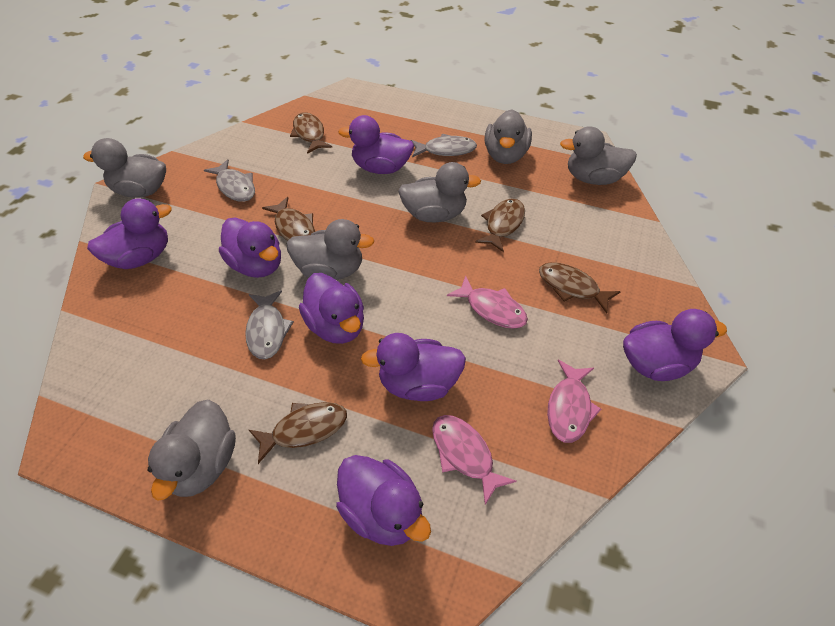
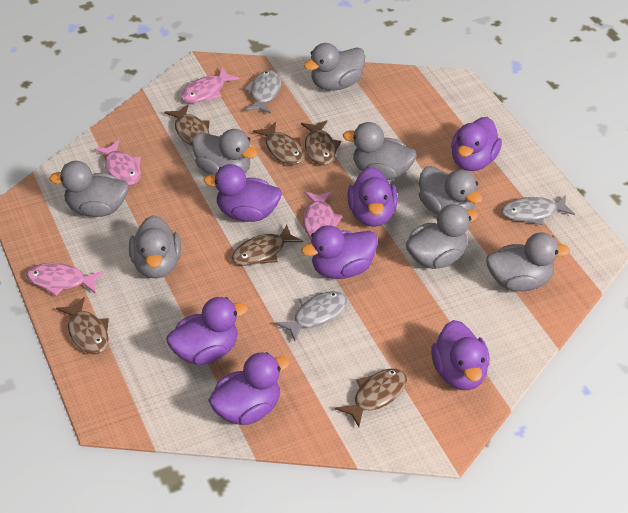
brown fish: [249,402,347,464] [262,197,315,241] [290,112,332,154] [475,199,525,252] [539,262,621,313] = 5 -> [56,297,109,355] [164,105,210,146] [232,225,303,266] [253,122,304,165] [301,120,341,166] [335,368,407,427] = 6
grey duck: [83,138,166,198] [148,400,236,501] [287,219,374,280] [398,162,481,223] [485,109,532,164] [560,126,637,185] = 6 -> [49,161,129,217] [129,215,181,278] [192,129,258,175] [304,43,365,91] [343,122,417,180] [406,204,478,269] [419,166,483,215] [486,232,570,291] = 8
pink fish: [432,415,517,505] [447,276,528,329] [547,360,601,443] = 3 -> [26,263,104,296] [94,140,141,186] [181,67,240,103] [303,191,343,238] = 4

